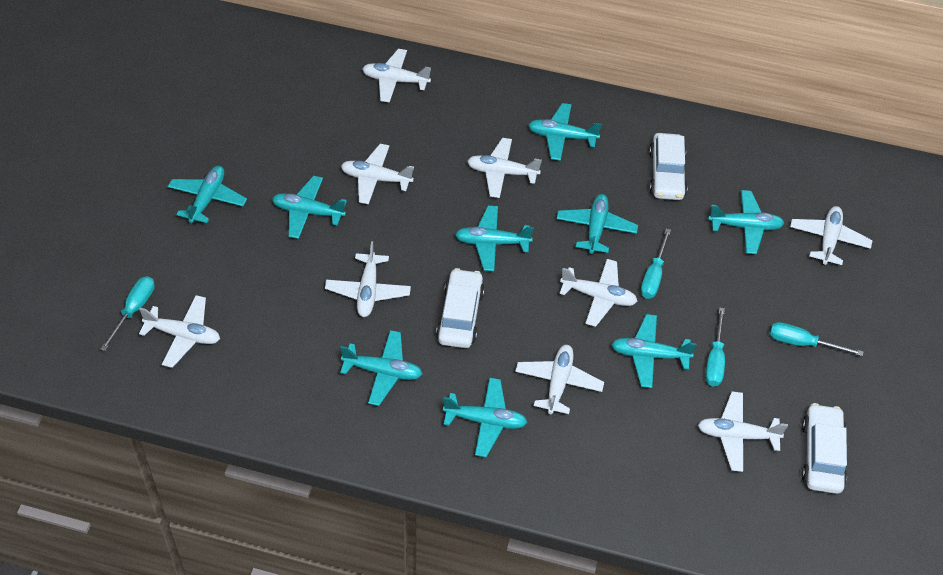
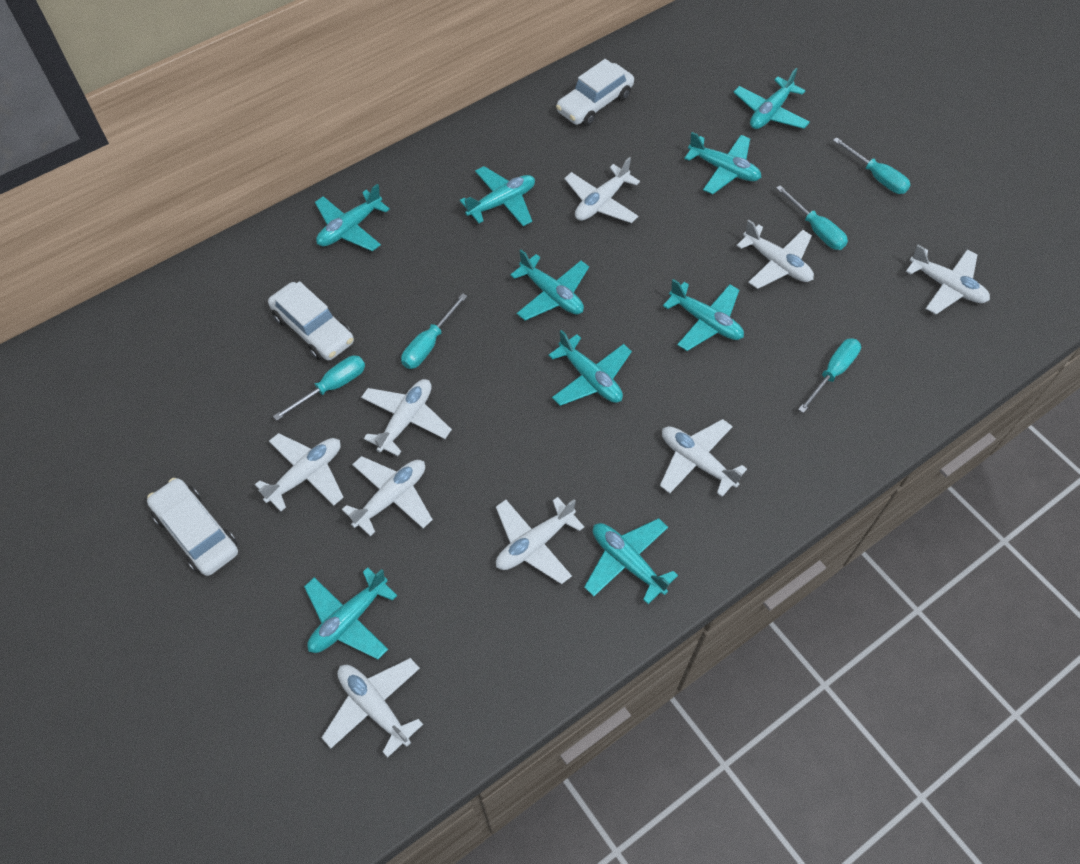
turquoise screwdriver: [100,276,155,351] [641,229,671,299] [705,307,725,386] [770,322,863,356] = 4 -> [273,355,365,421] [401,293,467,369] [776,185,848,250] [798,338,861,413] [833,137,910,194] = 5

